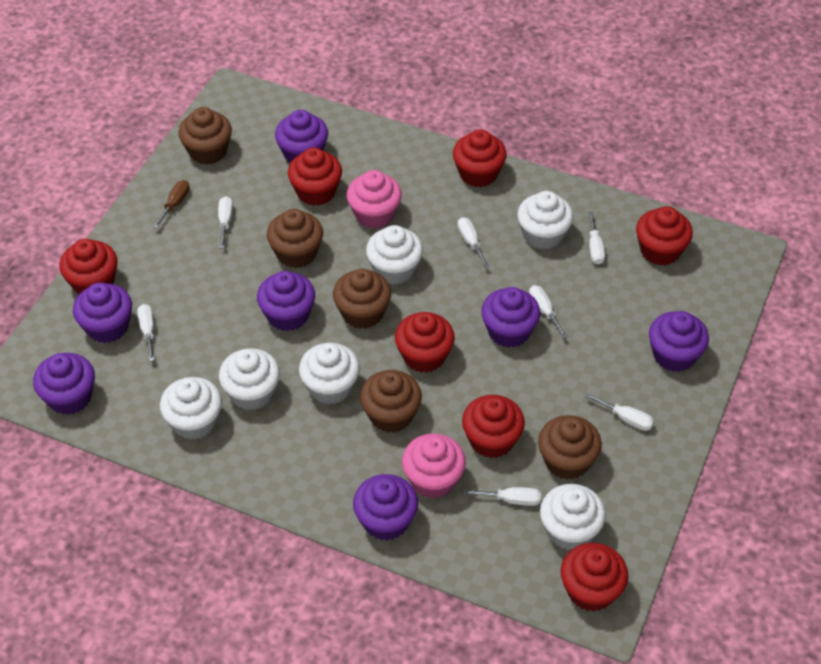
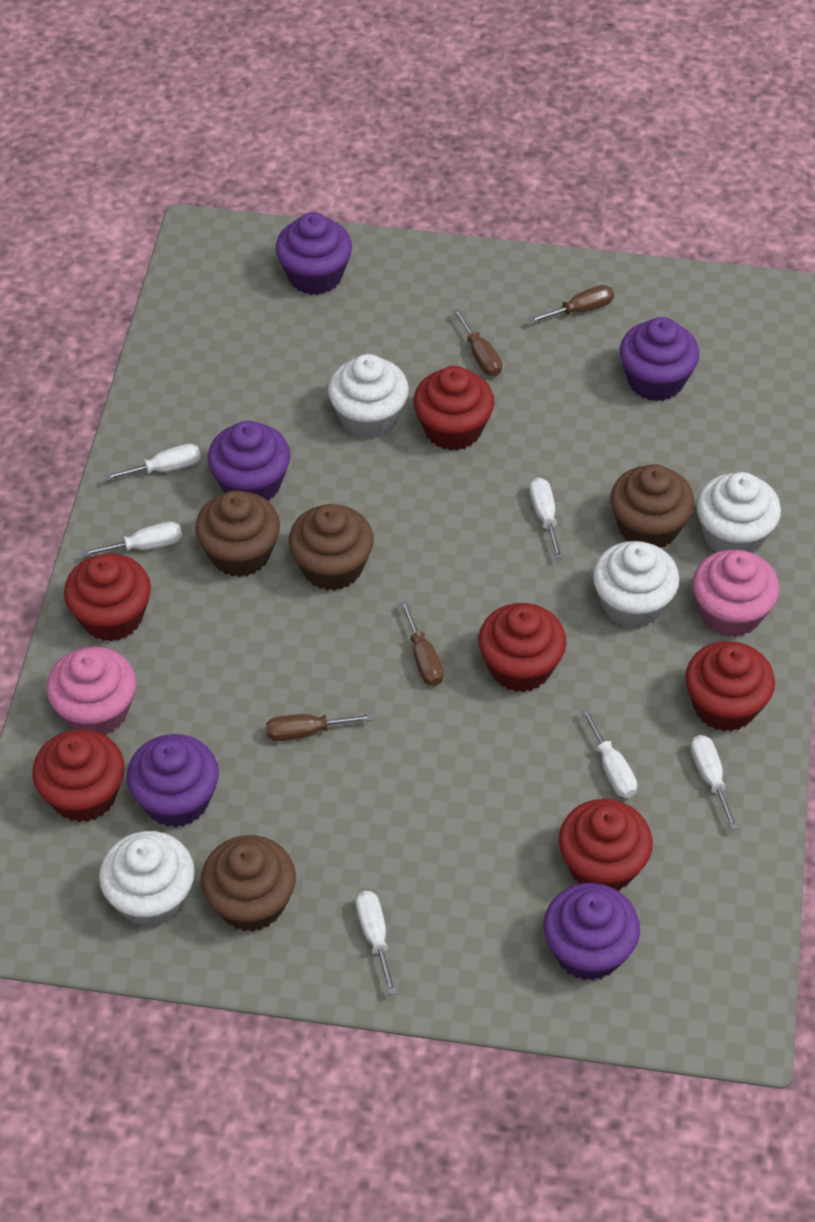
brown cupcake: [178,107,232,165] [267,209,323,268] [333,269,391,329] [360,370,422,433] [538,415,602,480] = 5 -> [195,490,280,577] [201,835,296,932] [289,504,374,591] [611,464,694,548] = 4
brown screwdriver: [153,180,190,228] = 1 -> [266,714,374,741] [400,600,444,686] [453,308,502,376] [528,285,614,324] = 4
purple cupcake: [33,353,95,415] [73,283,132,343] [257,271,315,331] [275,110,328,163] [353,474,418,541] [481,287,541,348] [649,311,709,372] = 7 -> [127,734,219,828] [208,421,290,501] [276,212,352,295] [543,883,640,981] [620,317,699,401] = 5
red cupcake: [60,239,117,295] [288,148,342,206] [395,312,455,373] [453,129,507,187] [462,395,525,458] [561,543,628,612] [636,206,693,265] = 7 -> [32,729,125,822] [64,554,151,641] [413,366,494,451] [478,603,567,692] [559,799,653,891] [685,641,775,732] = 6
white cupcake: [160,377,222,440] [219,348,280,410] [299,343,360,404] [366,225,423,285] [517,191,573,250] [540,484,606,550] = 6 -> [99,831,195,927] [328,354,409,439] [593,541,680,629] [696,472,781,553] = 4
white screwdriver: [137,304,155,361] [218,196,233,248] [457,217,489,268] [464,487,541,506] [529,285,568,338] [585,393,654,431] [588,212,605,264] = 7 -> [81,522,182,557] [104,444,201,481] [356,891,397,995] [529,478,563,559] [581,708,637,798] [691,735,738,830] = 6

